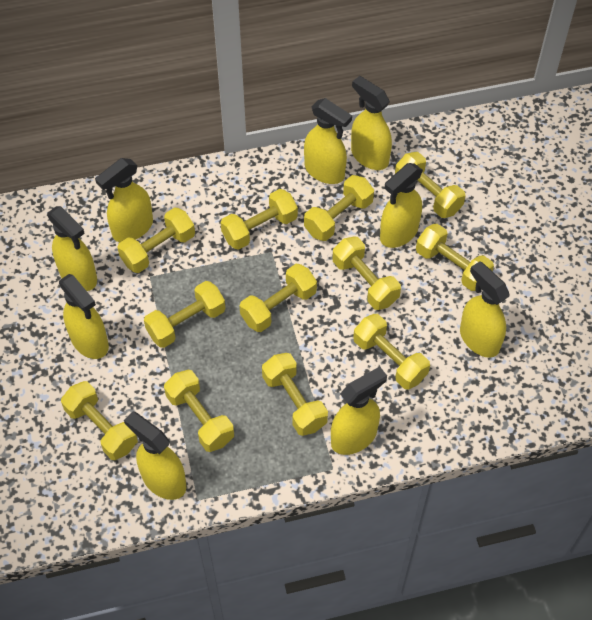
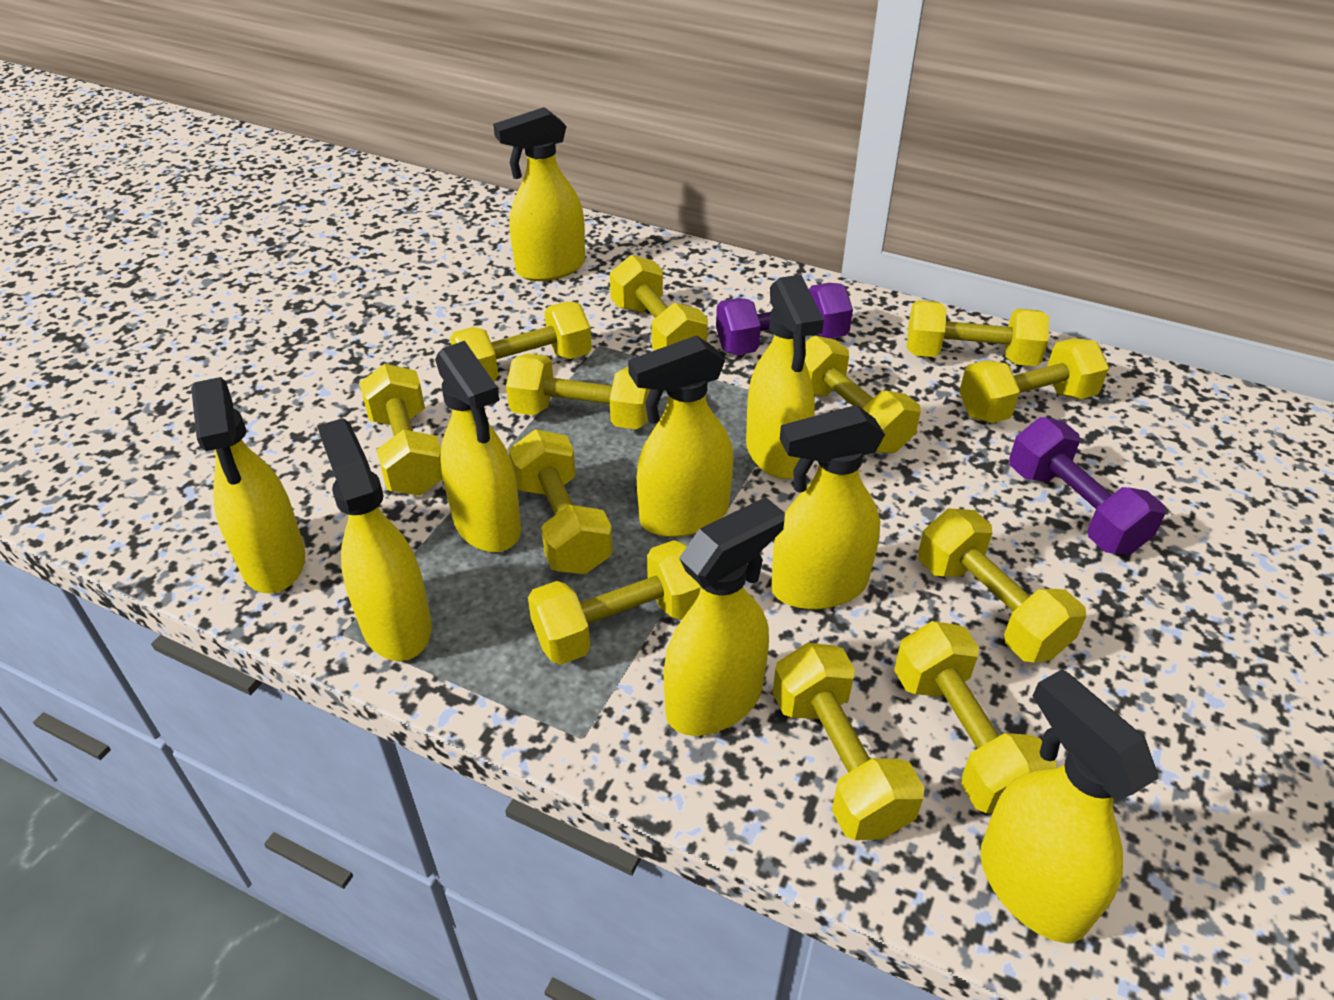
purple dumbbell: none = 0 -> [716,283,853,355] [1009,417,1166,555] = 2

